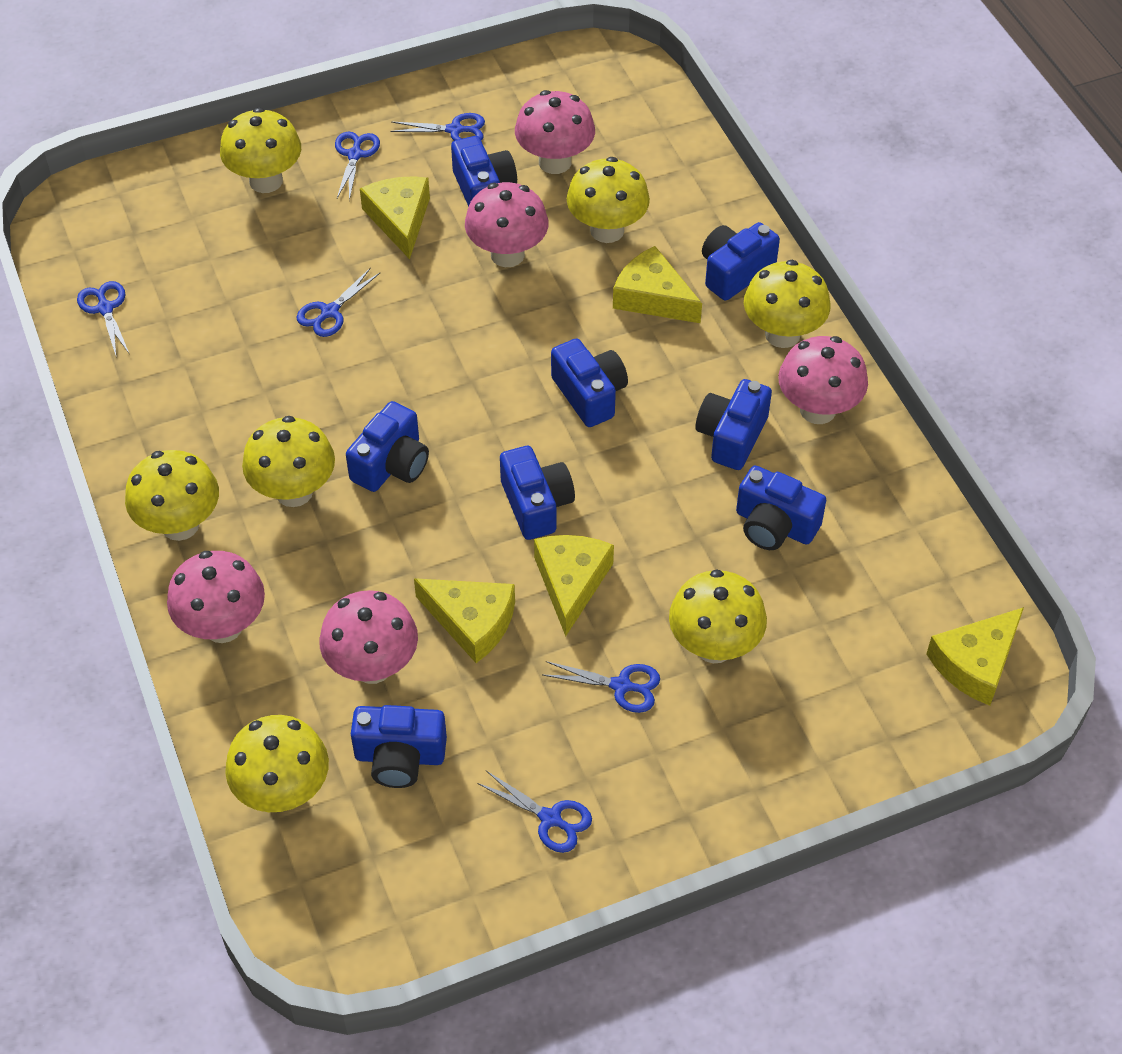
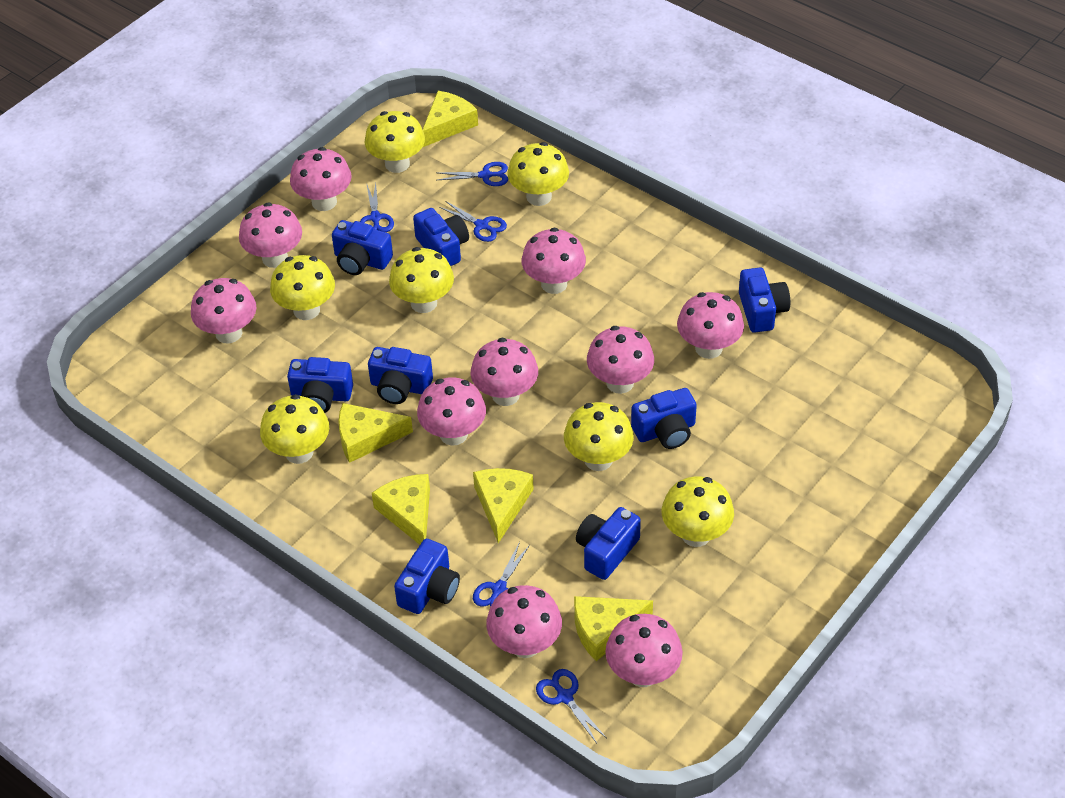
blue scissors: [77,281,130,355] [297,267,380,337] [335,132,380,201] [390,113,485,141] [477,771,592,853] [543,661,660,713] = 6 -> [360,183,394,232] [438,162,508,186] [439,201,507,242] [473,542,530,607] [536,669,607,743] = 5
pink mushroom: [167,551,265,643] [319,590,418,684] [465,182,548,267] [515,90,595,174] [778,336,868,424] = 5 -> [191,278,256,344] [239,203,302,268] [290,147,352,211] [417,377,486,446] [471,338,538,406] [486,585,562,658] [522,228,586,294] [587,326,654,394] [605,614,683,687] [677,292,744,359] = 10

